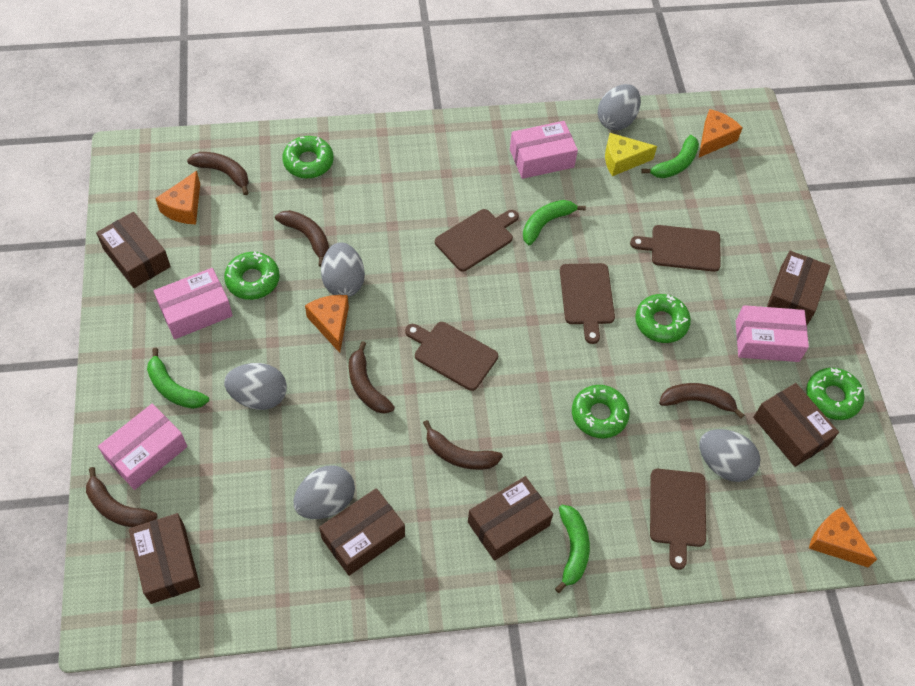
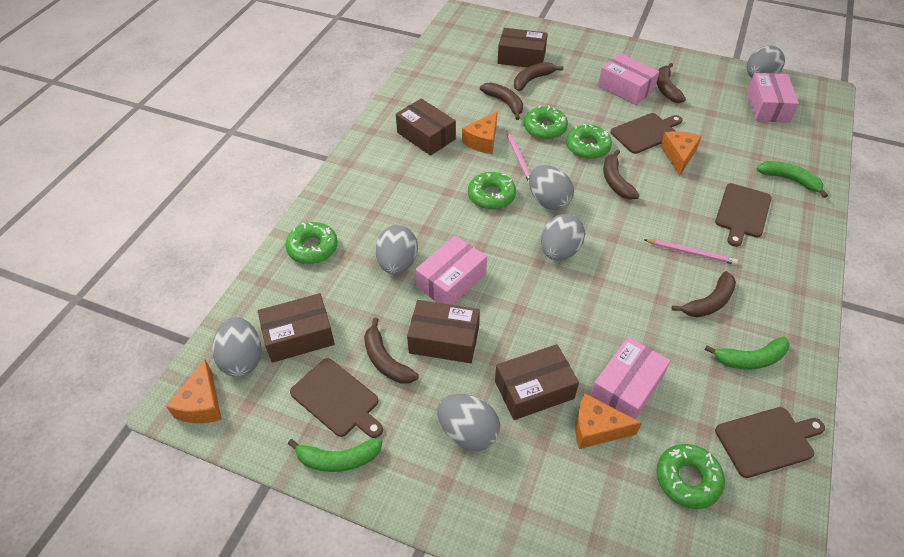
brown box: [96,212,171,288] [129,513,200,604] [319,488,405,576] [468,476,553,561] [753,383,839,467] [767,251,830,325] = 6 -> [258,293,335,363] [396,98,456,156] [407,300,480,363] [495,344,579,420] [497,28,548,67] = 5
brown cutting board: [405,322,498,391] [435,209,519,271] [560,263,615,344] [630,225,721,272] [650,469,706,570] = 5 -> [290,358,383,438] [611,113,682,154] [715,183,772,247] [715,407,825,478] = 4
green banana: [147,348,209,409] [523,200,586,245] [555,505,590,593] [641,135,699,178] = 4 -> [288,438,383,472] [704,336,790,369] [757,161,828,198] = 3
grey egg: [224,363,287,410] [294,465,355,519] [321,242,365,297] [598,84,641,130] [699,429,760,482] = 5 -> [212,317,262,376] [375,225,418,274] [437,394,500,451] [529,165,574,210] [541,214,585,261] [746,46,785,78] = 6
pink pencil: none = 0 -> [507,130,530,183] [643,239,738,265] = 2
yellow cheese: [605,133,657,176] = 1 -> none = 0

